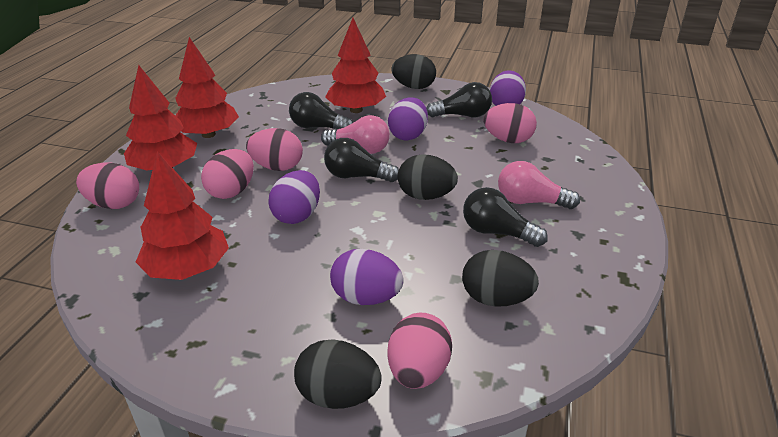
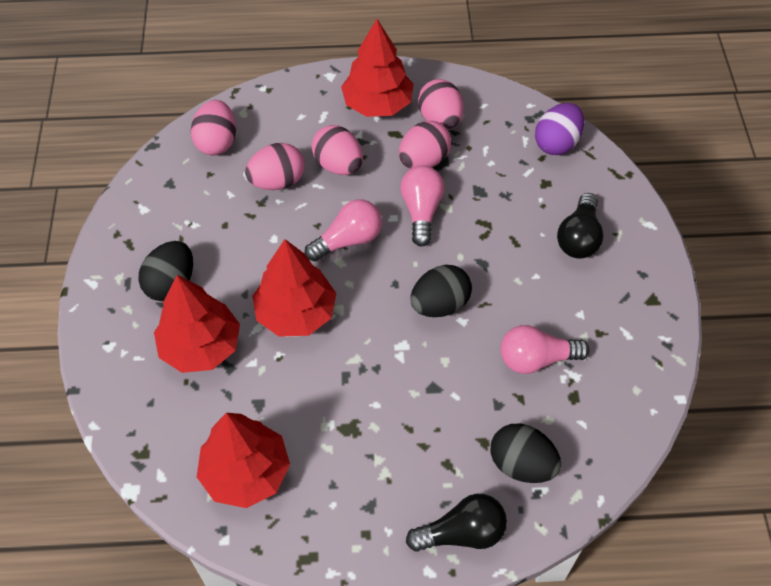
black egg: [294,339,382,409] [392,54,436,89] [398,154,458,200] [462,250,539,307] = 4 -> [138,241,193,301] [410,265,472,317] [491,423,561,483] = 3
black light bulb: [289,92,353,130] [324,138,399,182] [426,82,492,117] [463,187,548,247] = 4 -> [406,494,507,552] [557,193,604,258] = 2
pink light bulb: [321,115,390,154] [498,161,580,209] = 2 -> [305,199,382,261] [400,166,444,246] [501,325,590,374] = 3
purple egg: [269,170,320,224] [330,249,404,305] [388,97,428,140] [490,70,526,106] = 4 -> [535,103,584,155] = 1

